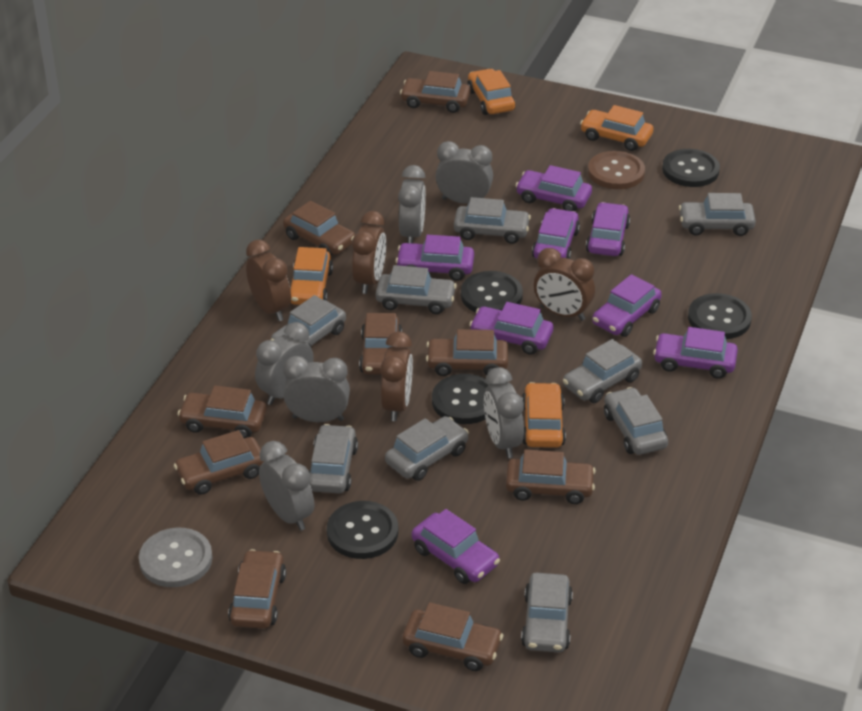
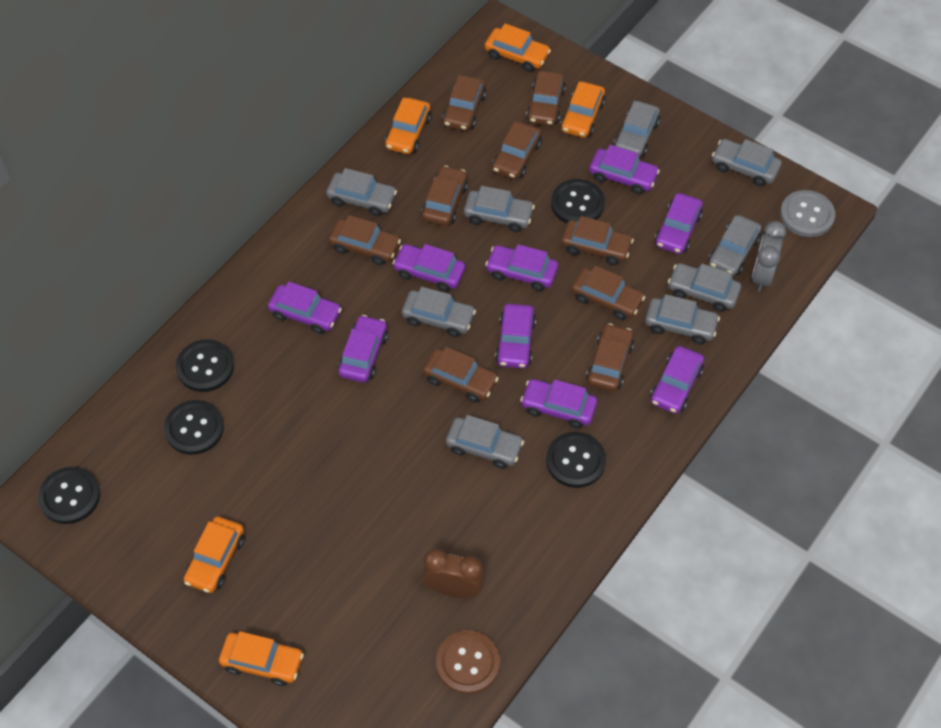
brown clock: [246,239,291,321] [352,211,386,294] [380,331,413,421] [534,248,595,321] = 4 -> [422,549,485,598] = 1
grey clock: [255,322,314,405] [259,441,314,531] [283,356,350,422] [398,165,426,243] [436,141,493,204] [484,367,524,458] = 6 -> [752,221,786,292] = 1
orange car: [290,247,333,305] [467,69,516,115] [522,382,566,448] [580,105,653,151] = 4 -> [184,517,245,593] [219,631,304,686] [385,98,431,154] [485,24,551,72] [560,81,606,138] = 5
purple car: [395,235,474,281] [412,509,500,584] [469,302,553,355] [515,165,592,211] [532,208,580,259] [586,202,630,256] [592,274,662,337] [653,327,738,379] = 8 -> [268,282,342,334] [338,315,388,382] [392,244,465,292] [485,244,558,291] [495,304,536,368] [520,379,597,429] [589,145,660,194] [650,346,704,414] [655,193,703,254] = 9

